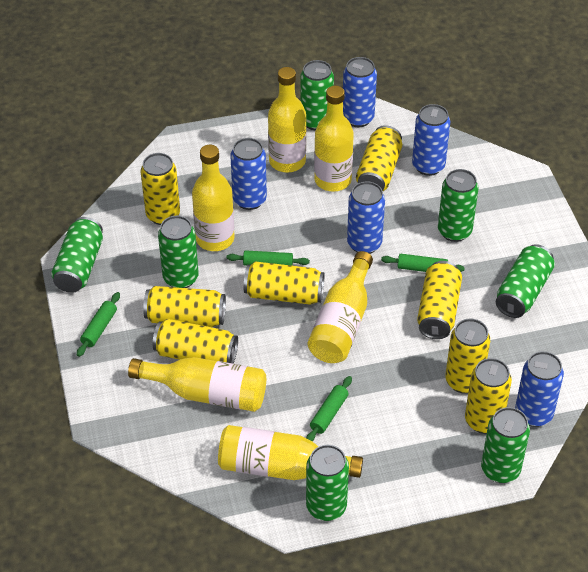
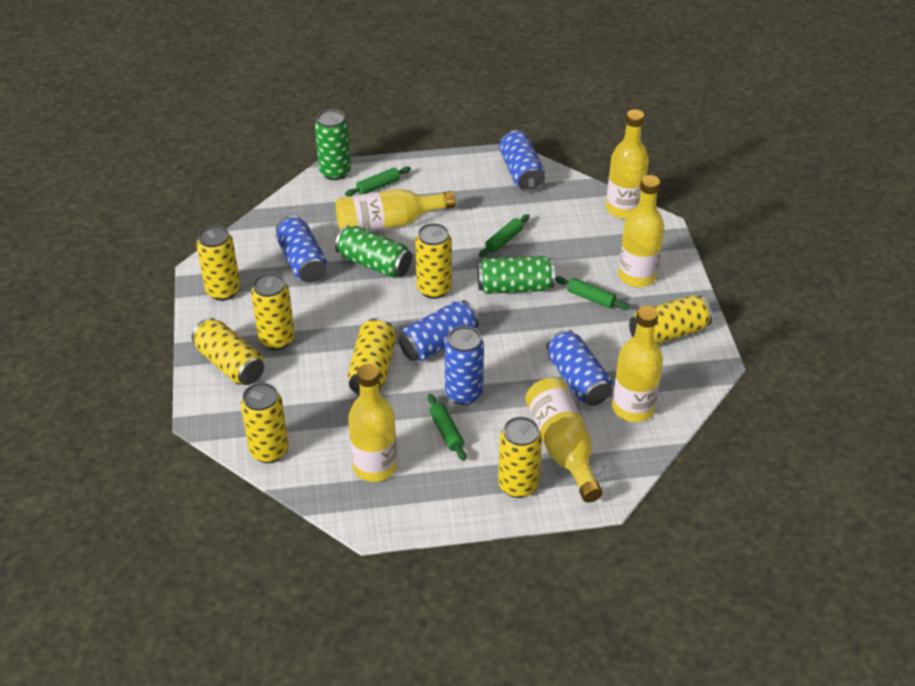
green can: [51,217,103,293] [158,216,199,288] [300,60,334,130] [306,445,349,521] [438,169,478,242] [481,407,530,483] [496,244,555,318] = 7 -> [315,109,351,180] [335,226,412,278] [477,256,555,294] = 3

